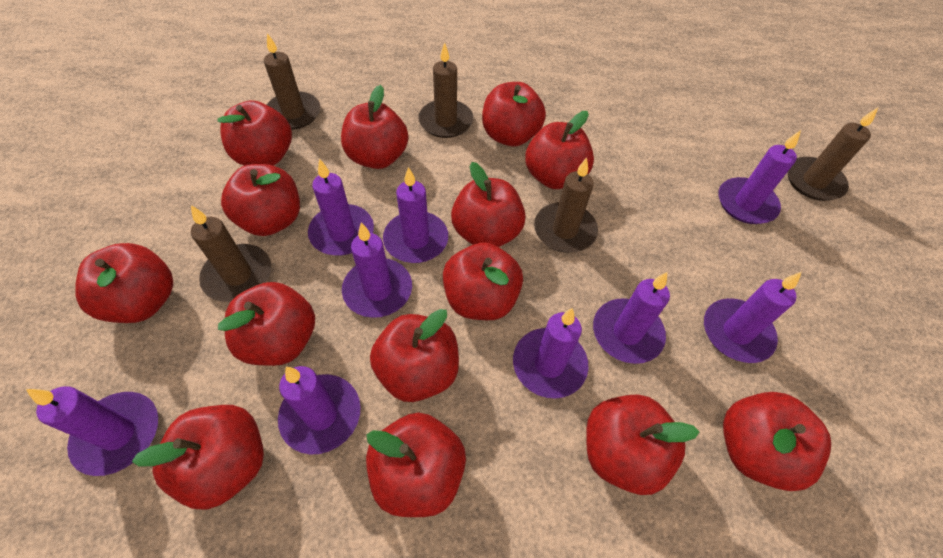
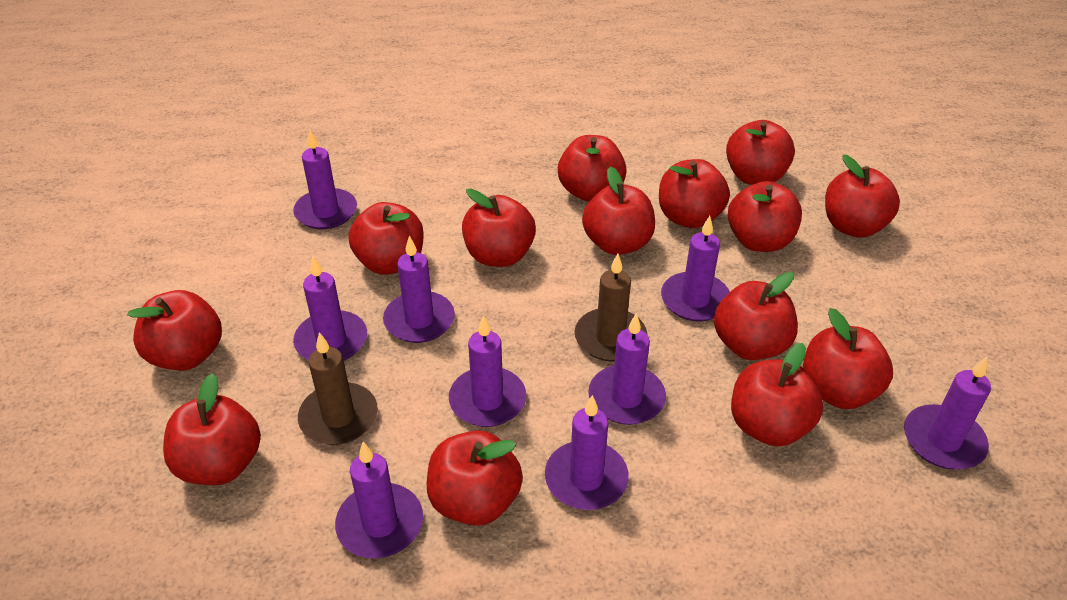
brown candle: [191,205,271,302] [264,33,320,130] [418,42,473,138] [534,158,598,253] [787,108,878,201] = 5 -> [298,332,378,445] [574,254,648,361] = 2

